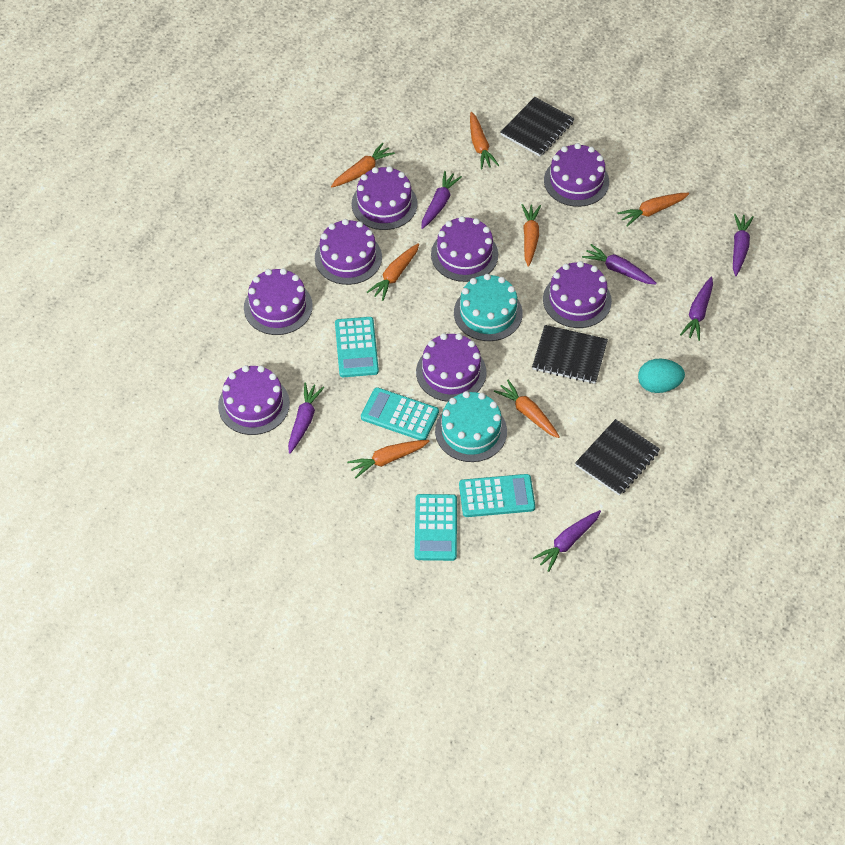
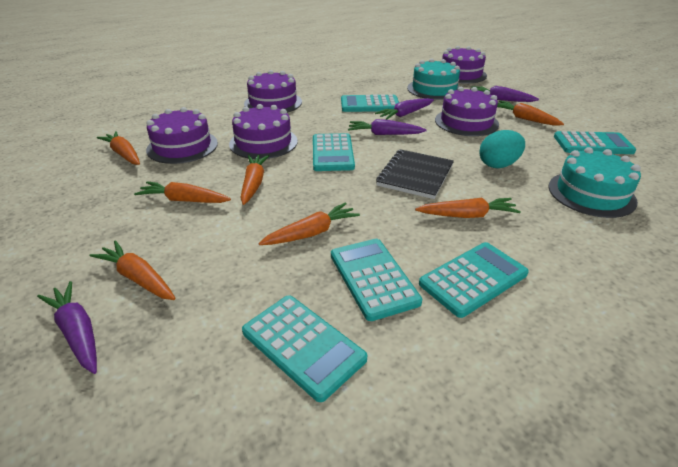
black notebook: [501,97,575,157] [532,325,608,384] [575,419,660,496] = 3 -> [376,149,454,199] = 1
purple cake: [218,365,290,435] [244,268,313,335] [315,219,382,285] [352,166,417,230] [416,333,487,402] [431,216,498,282] [543,261,612,328] [544,143,609,207] = 8 -> [146,107,218,164] [229,104,298,159] [244,70,302,113] [435,87,499,136] [442,46,487,84] = 5
purple carrot: [288,383,324,454] [421,171,462,229] [533,510,601,572] [582,244,657,284] [680,277,713,341] [733,214,754,276] = 6 -> [37,281,97,374] [348,119,426,135] [375,98,434,120] [472,86,539,102] = 4
turquoise calculator: [335,317,379,377] [361,387,439,440] [415,494,457,561] [459,474,535,517] = 4 -> [242,295,367,402] [313,133,355,171] [331,239,422,321] [341,94,399,112] [419,242,529,318] [554,131,636,154] = 6

